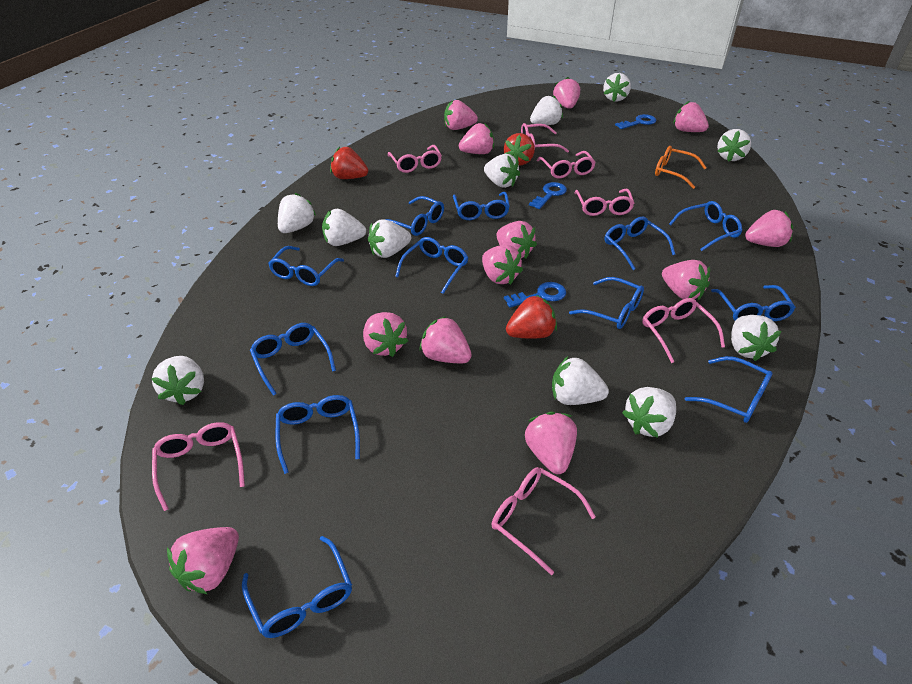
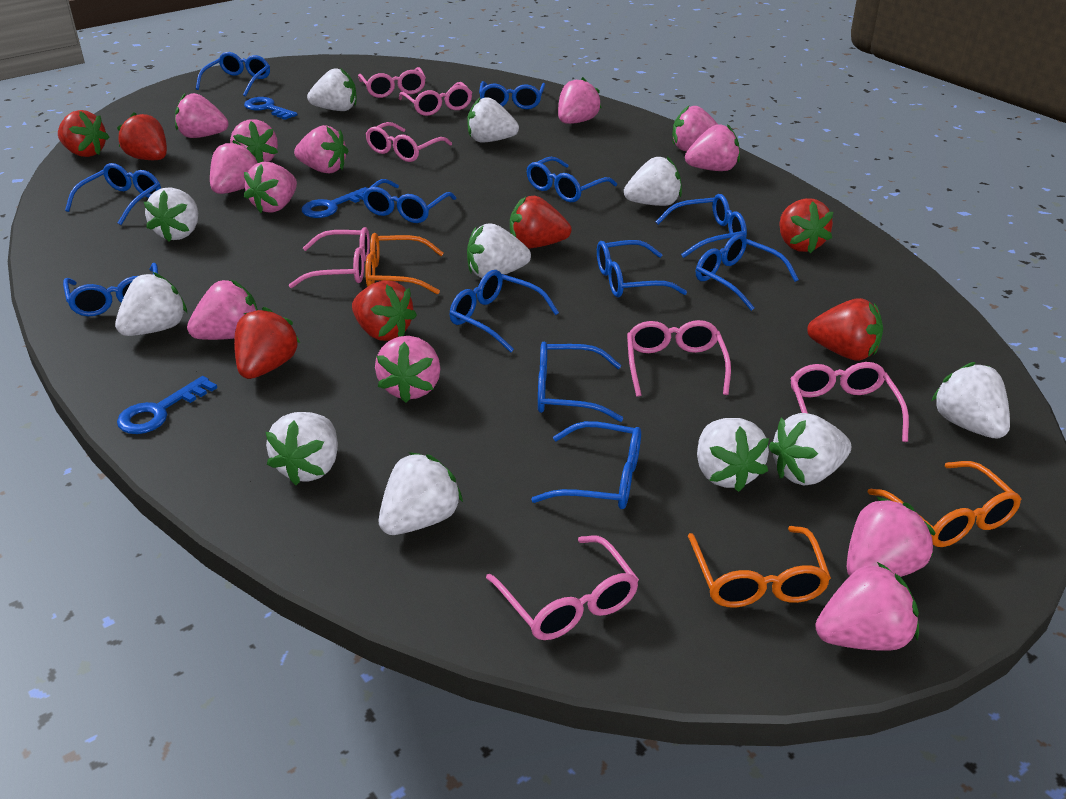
orange glasses: [655,146,707,189] = 1 -> [365,233,444,294] [688,526,831,607] [867,461,1021,547] = 3
red strawberry: [330,147,368,179] [504,133,535,166] [506,295,557,339] = 3 -> [58,110,109,157] [117,112,167,160] [234,307,300,379] [352,280,417,341] [510,196,571,248] [779,198,833,254] [807,298,883,360] = 7

